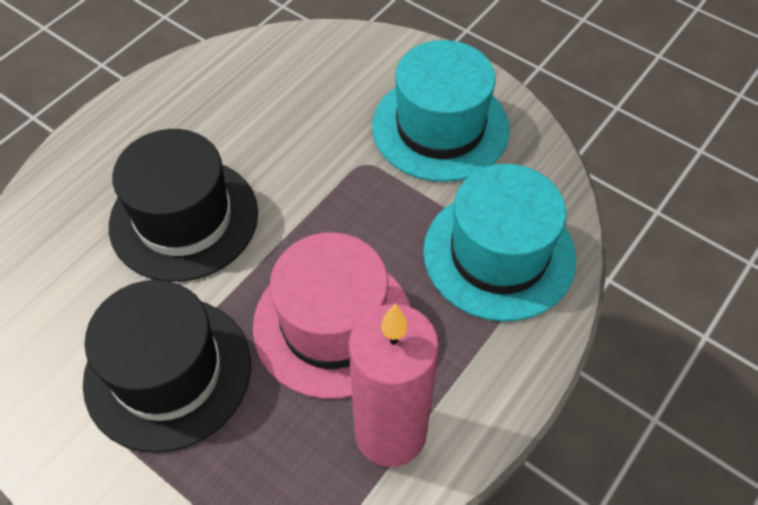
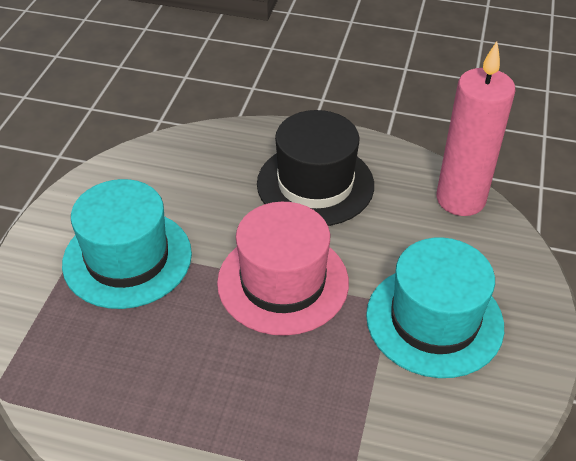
black hat: [83,280,251,453] [109,129,258,282] = 2 -> [257,110,374,226] = 1

